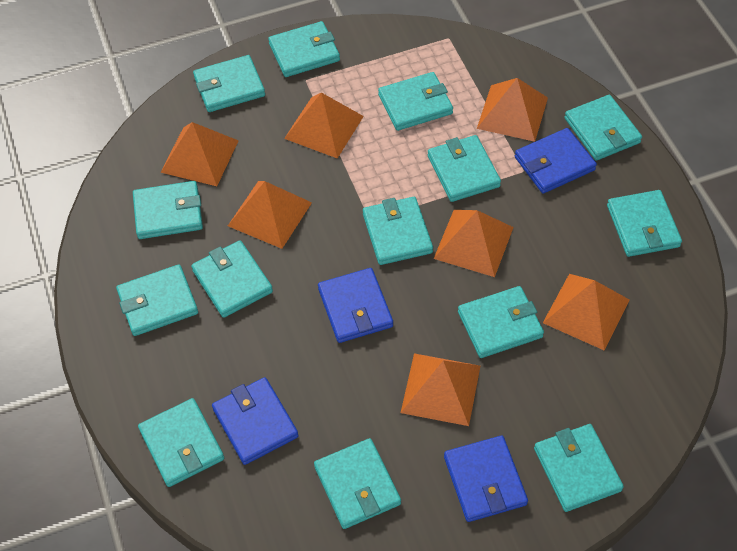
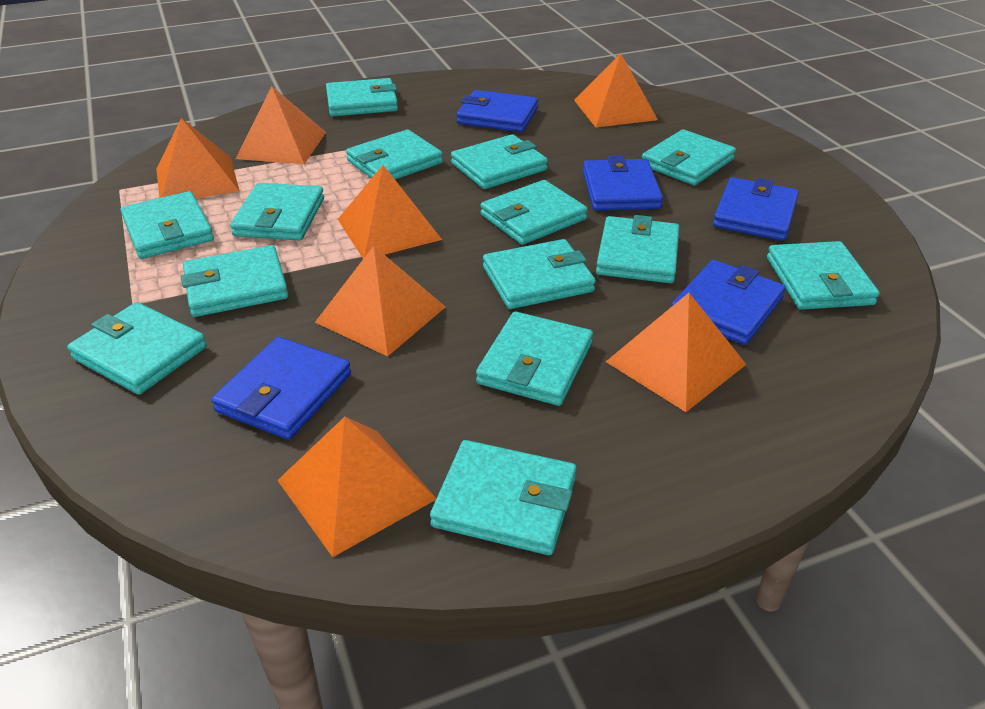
blue wallet: [212,377,299,465] [318,268,393,343] [444,435,528,522] [515,128,597,194] = 4 -> [211,337,351,440] [456,90,538,132] [583,156,663,211] [671,260,786,345] [713,177,799,241] = 5

